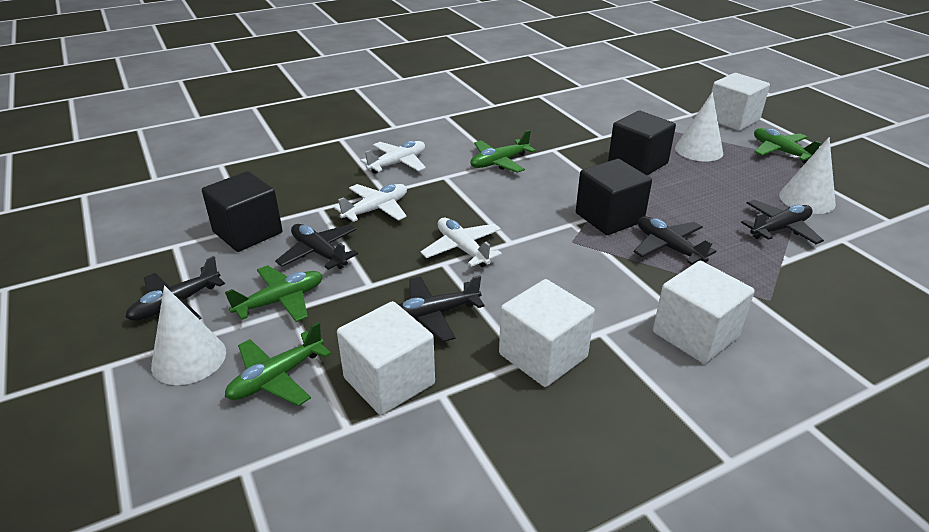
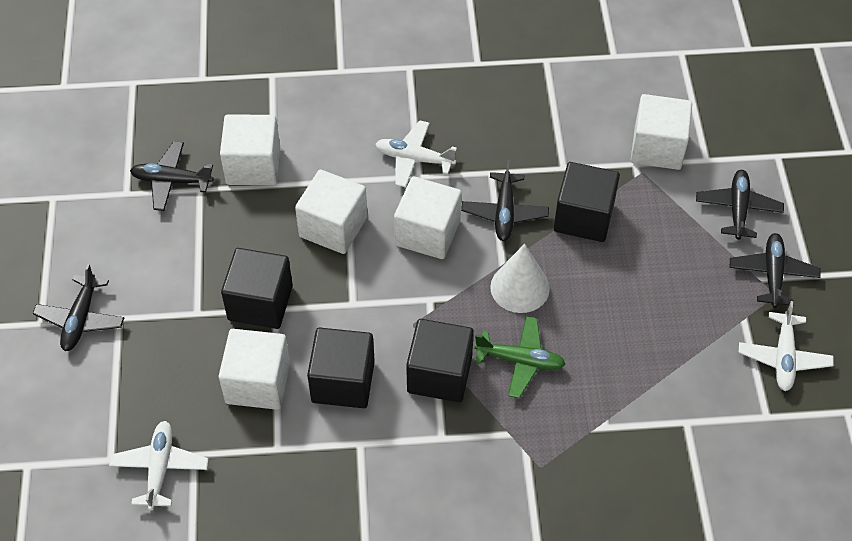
black cube: [202,171,283,252] [576,159,652,235] [608,111,676,175] = 3 -> [221,248,293,329] [307,327,375,408] [406,319,474,402] [554,162,620,242] = 4
green plane: [225,265,323,322] [225,322,331,406] [471,130,536,173] [754,128,821,164] = 4 -> [474,316,566,398] = 1
white cone: [151,285,226,385] [675,92,723,161] [779,137,836,214] = 3 -> [490,244,550,313] = 1
white cube: [337,301,435,415] [499,279,595,387] [653,261,755,364] [711,73,770,131] = 4 -> [219,329,290,410] [220,114,280,185] [295,169,368,254] [394,177,461,259] [631,94,692,170] = 5

